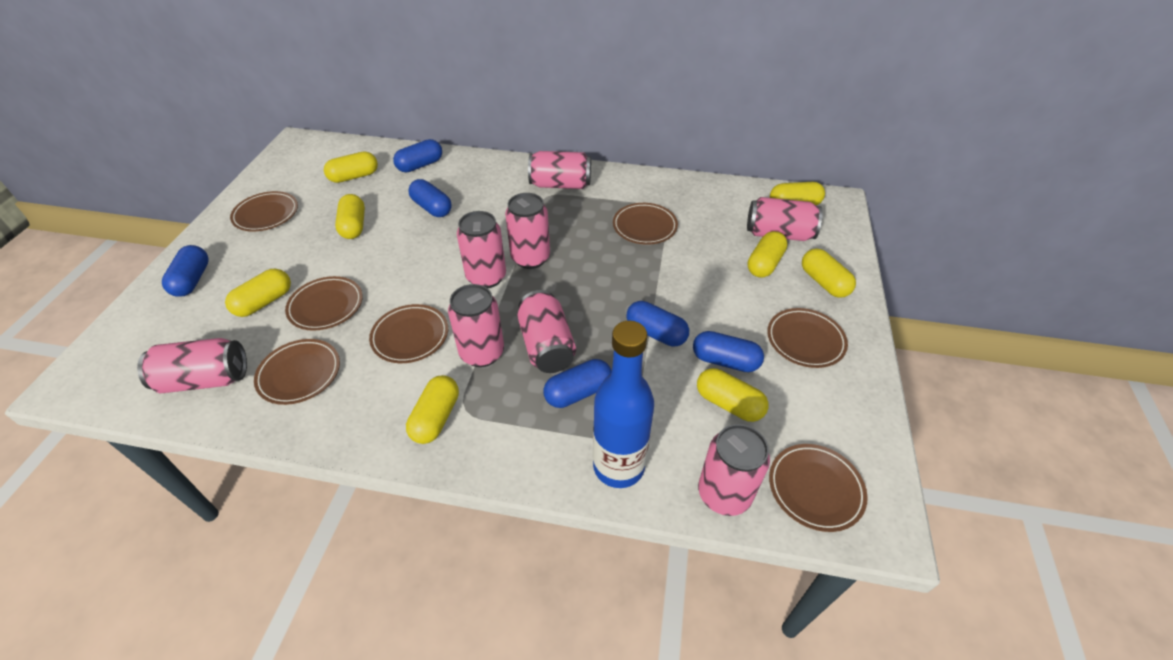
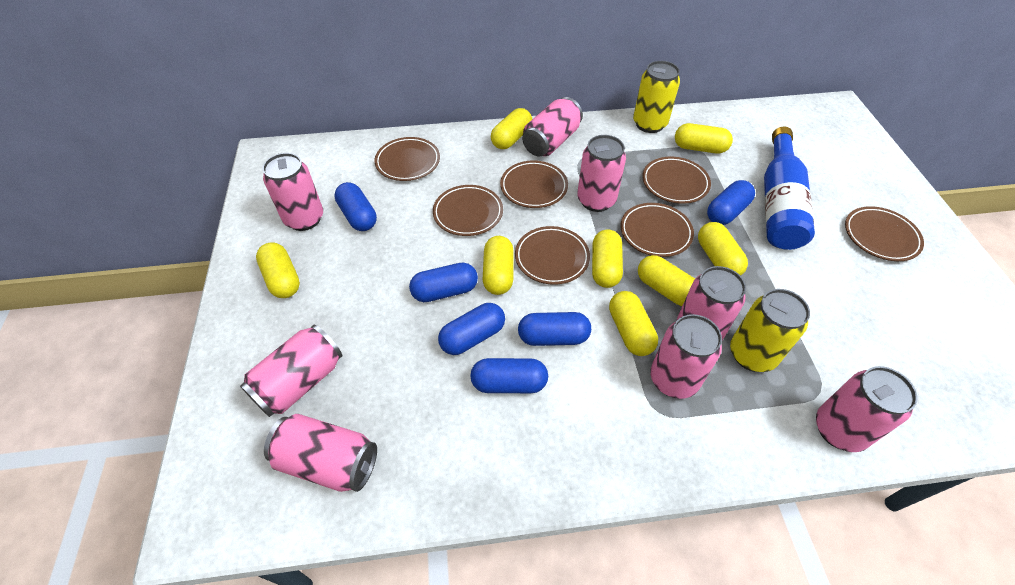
yellow can: none = 0 -> [633,61,680,133] [730,289,810,372] = 2

